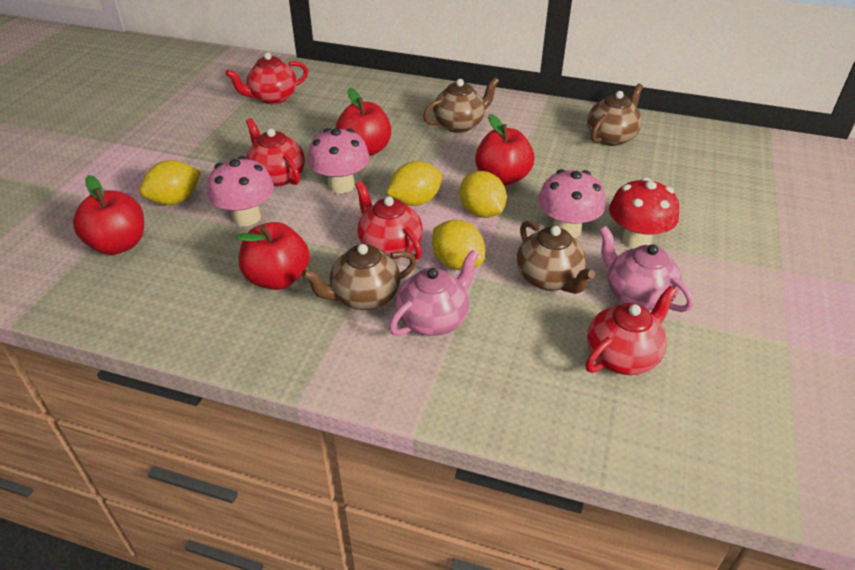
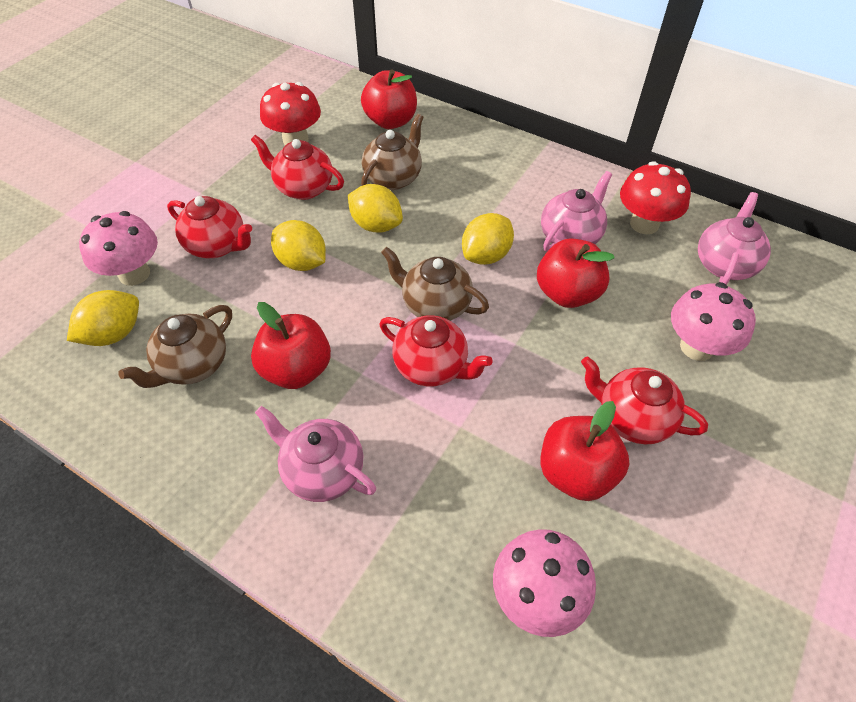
brown teapot: [301,244,417,310] [423,77,499,133] [517,221,595,294] [587,84,643,146] = 4 -> [118,305,232,388] [361,114,424,190] [381,247,489,321] = 3
pink teapot: [389,250,479,336] [599,226,694,312] = 2 -> [255,406,376,502] [541,171,613,251] [698,192,771,285] = 3
red mushroom: [609,177,679,249] = 1 -> [260,82,321,145] [620,161,691,234] = 2

